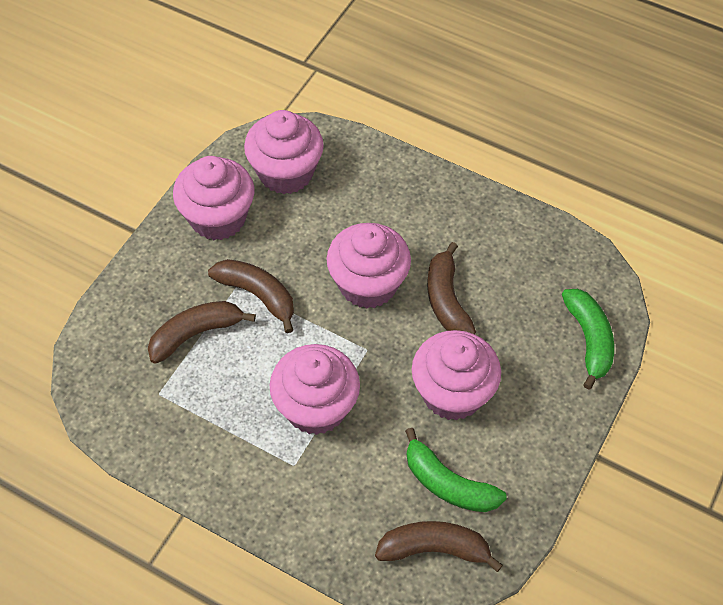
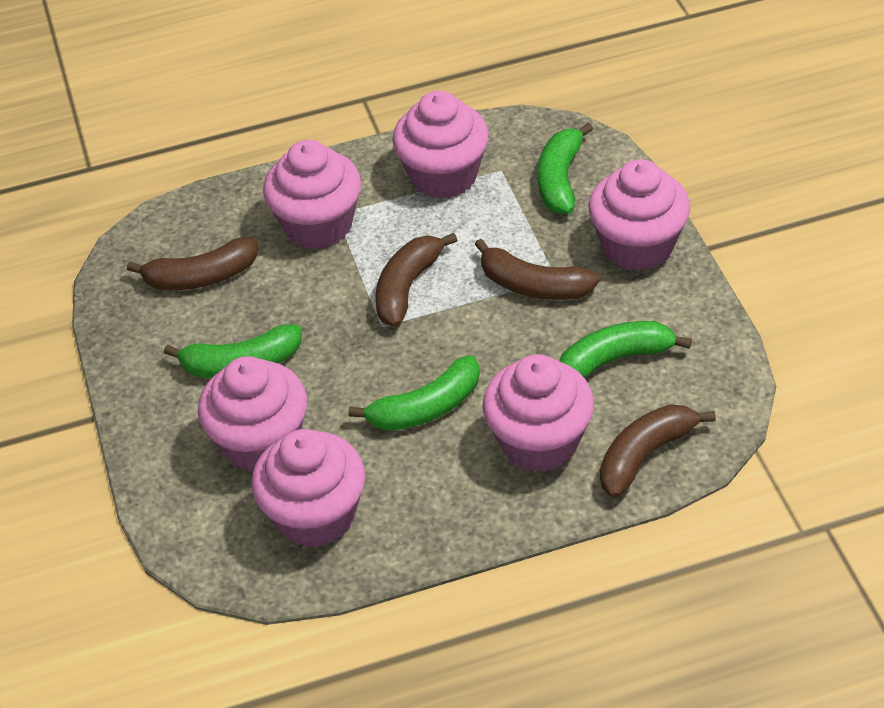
green banana: [405,428,507,512] [562,289,614,390] = 2 -> [164,325,302,378] [348,355,480,431] [538,123,593,214] [559,321,692,378] = 4
pink cupcake: [173,156,254,240] [244,110,324,194] [270,344,360,435] [326,223,411,308] [412,330,501,420] = 5 -> [198,356,307,472] [252,429,365,548] [263,140,361,249] [392,91,489,199] [482,354,594,472] [589,159,690,271] = 6

